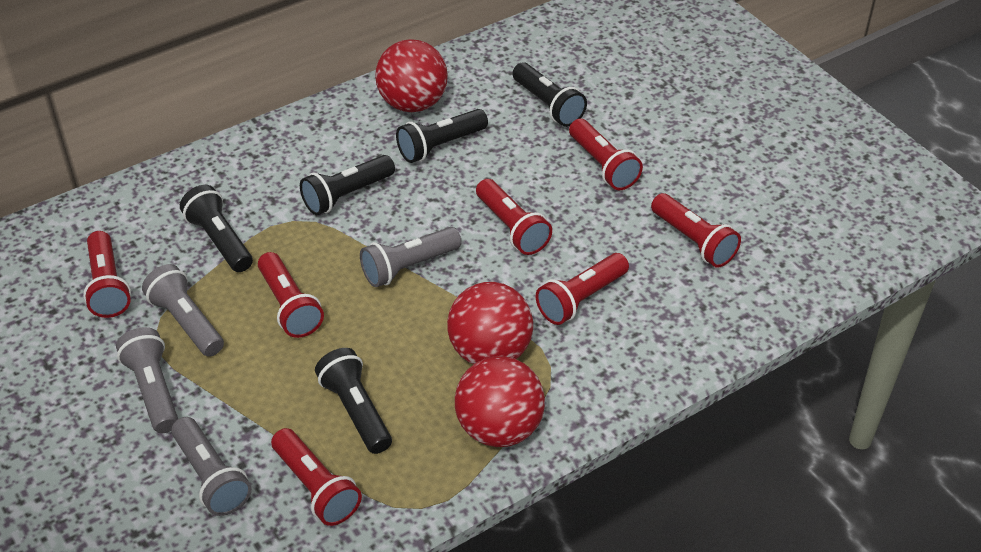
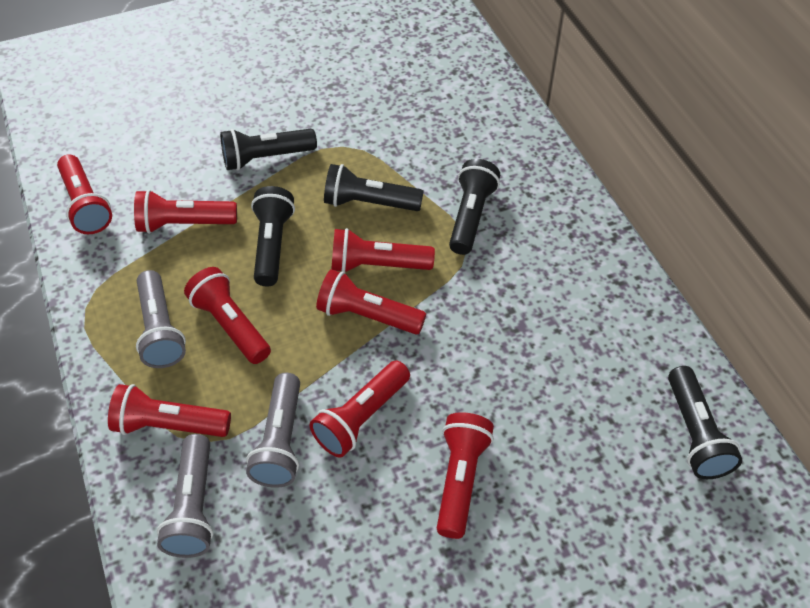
grey flashlight: [116,327,178,433] [142,264,224,357] [171,417,252,516] [360,227,462,287] = 4 -> [136,270,186,368] [157,434,213,558] [246,373,300,488] = 3
red ball: [375,39,448,112] [447,282,533,364] [455,356,545,447] = 3 -> none = 0
red flashlight: [83,231,131,318] [258,252,324,338] [271,428,362,526] [476,179,552,255] [536,253,629,325] [569,119,643,190] [651,193,741,268] = 7 -> [57,154,112,234] [108,384,231,437] [134,190,237,234] [184,267,271,364] [310,360,410,458] [316,269,426,334] [332,228,435,272] [437,412,494,539] = 8

